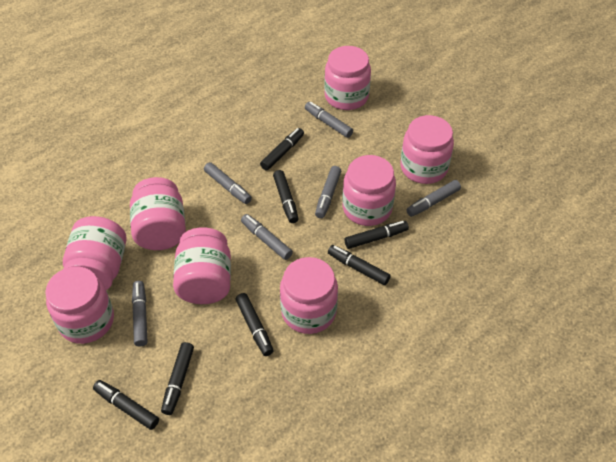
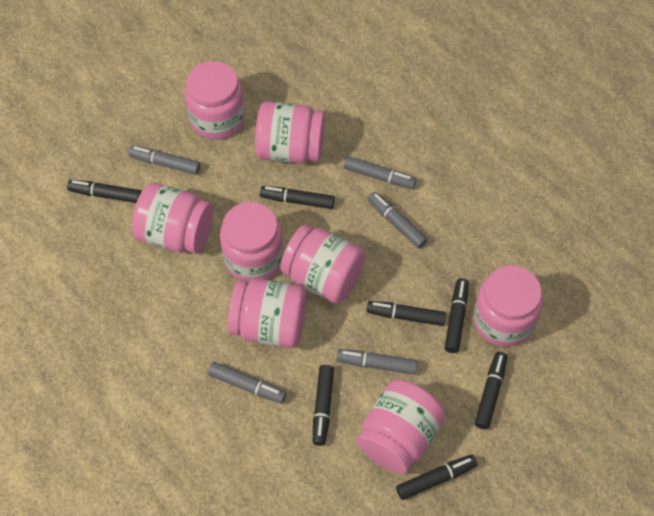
grey marker: [132,281,147,346] [204,162,252,204] [241,214,293,260] [305,102,353,138] [315,166,341,218] [406,180,461,217] = 6 -> [129,146,200,175] [208,362,286,403] [336,349,418,375] [344,156,416,189] [368,192,428,249] = 5

